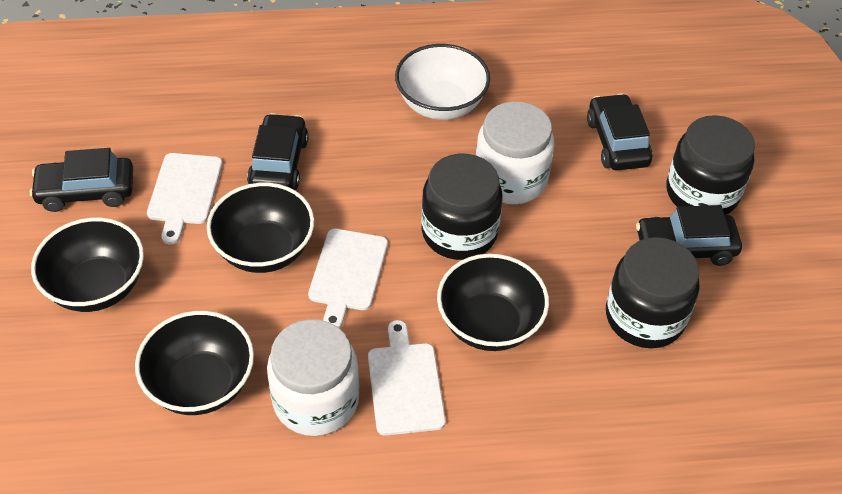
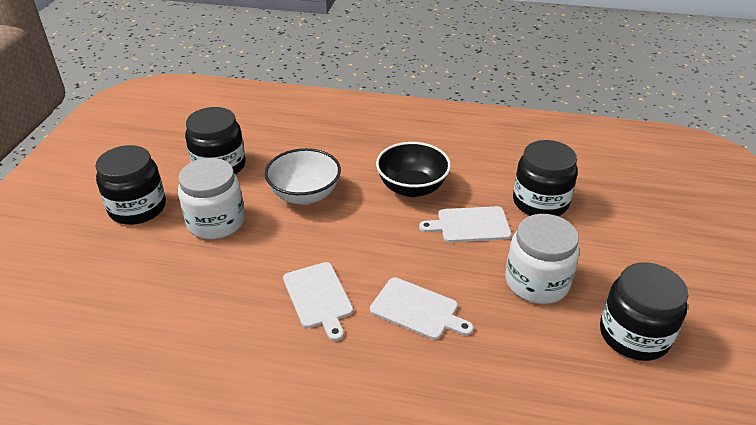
black bowl: [31,218,144,312] [135,311,254,415] [207,183,314,273] [437,254,549,351] = 4 -> [376,142,451,197] = 1
black car: [30,148,133,212] [247,113,309,190] [587,94,653,170] [636,205,742,266] = 4 -> none = 0
black jar: [421,154,503,260] [606,237,700,348] [666,115,755,215] = 3 -> [96,145,166,225] [185,107,245,175] [513,140,578,216] [600,263,688,361] = 4

